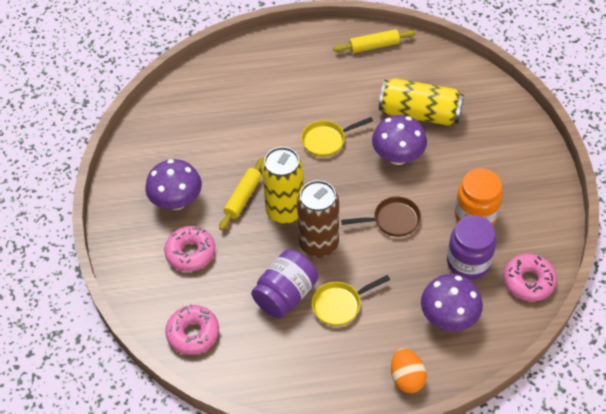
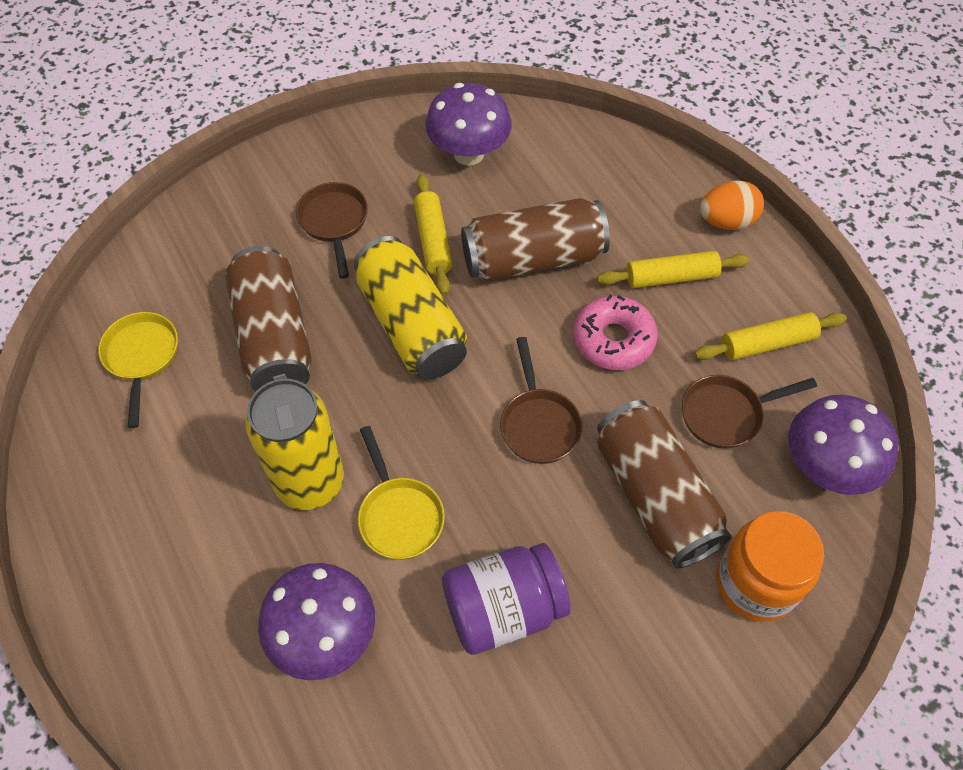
brown can: [297,180,339,258] = 1 -> [225,246,312,392] [461,198,610,282] [597,400,732,568] = 3
brown pan: [341,196,421,237] = 1 -> [296,182,368,279] [500,337,582,464] [682,375,817,449] = 3
pink donut: [164,226,215,272] [165,304,219,355] [503,254,557,301] = 3 -> [573,295,658,370] = 1
purple jar: [251,250,318,318] [447,215,496,280] = 2 -> [442,543,571,655] = 1
yellow rolling pin: [219,157,265,230] [333,29,415,53] = 2 -> [414,174,452,296] [597,251,750,288] [694,312,847,360] = 3

